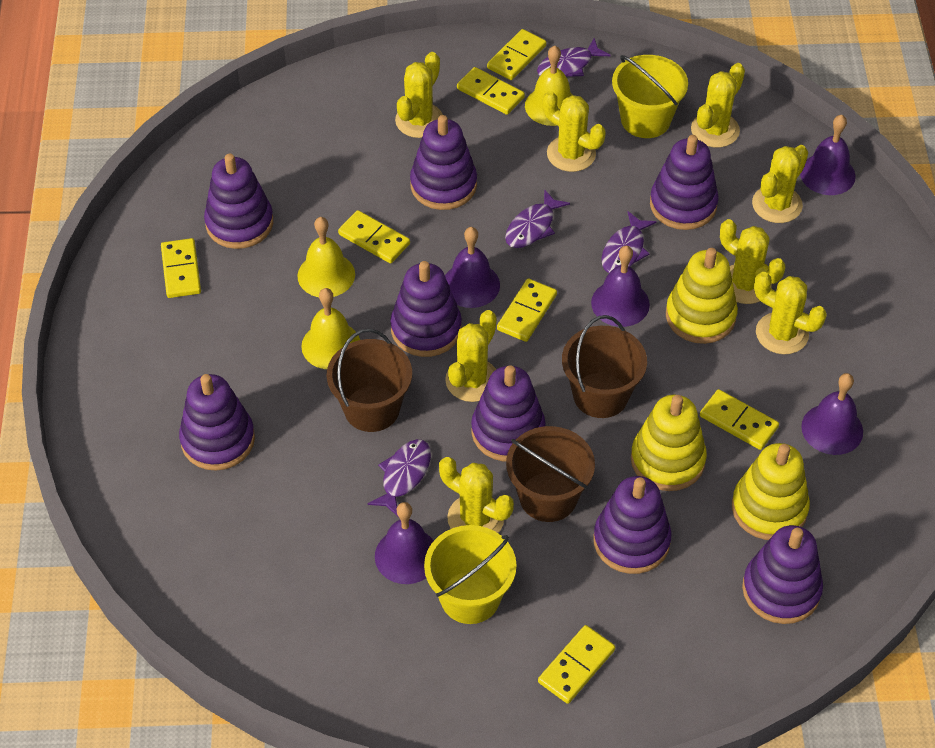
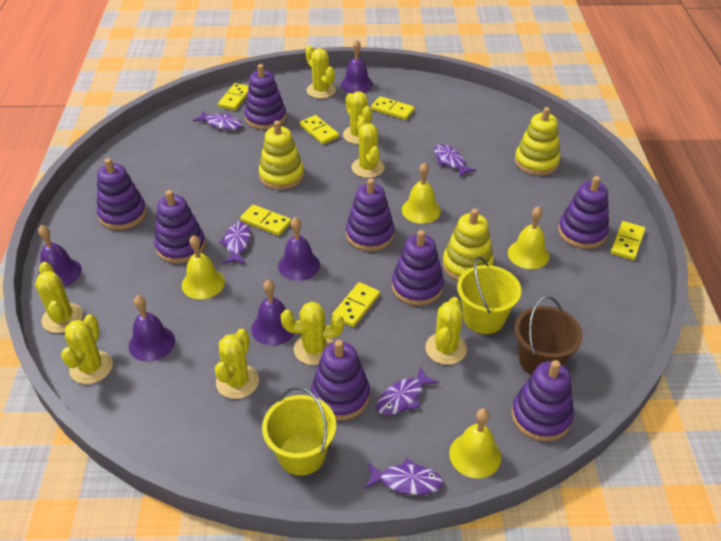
brown bucket: [327,329,412,432] [506,426,595,522] [562,315,647,418] = 3 -> [515,296,583,375] = 1
purple fish: [367,439,431,516] [505,189,570,248] [537,38,611,77] [601,211,656,273] = 4 -> [193,111,243,130] [219,221,251,264] [364,458,443,495] [376,366,439,415] [434,144,476,177] = 5
yellow bell: [298,217,355,297] [301,288,360,369] [525,46,572,126] = 3 -> [182,235,225,299] [402,162,441,224] [449,409,501,478] [508,206,549,269] = 4
yellow domino: [161,238,201,298] [338,210,410,263] [457,67,525,115] [487,29,546,80] [497,278,557,342] [538,625,615,704] [700,389,779,450] = 7 -> [218,83,249,110] [240,205,291,236] [300,115,339,144] [332,282,380,327] [371,96,415,120] [611,221,645,260] = 6

